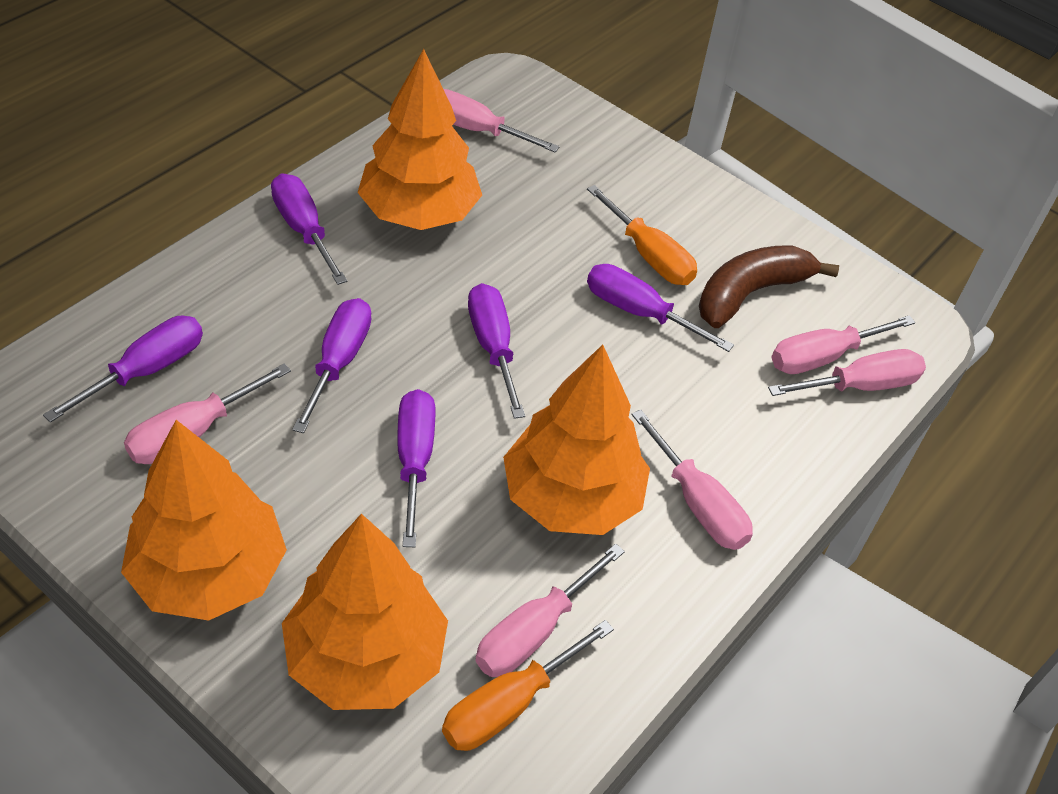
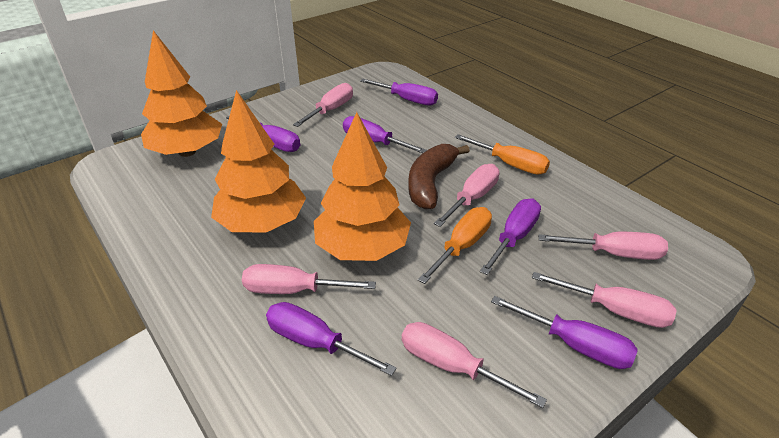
orange tree: [121,420,287,621] [282,514,448,710] [357,49,482,230] [503,345,650,535] = 4 -> [141,30,222,157] [211,90,306,233] [314,112,411,261] = 3

